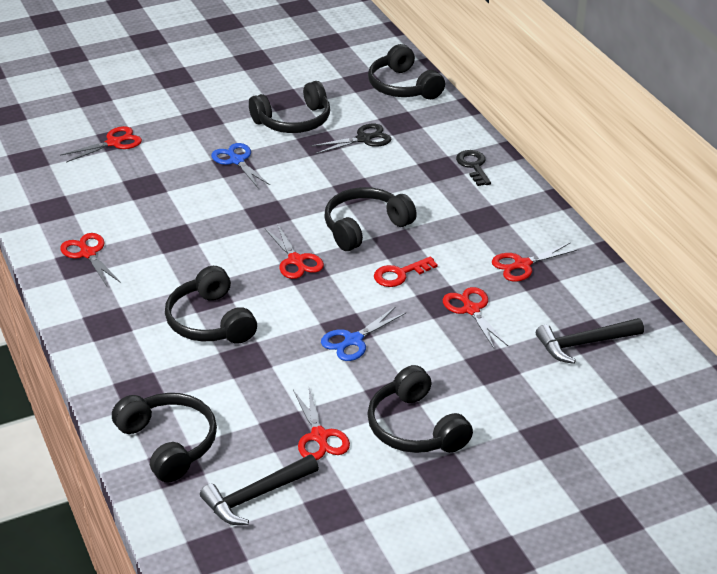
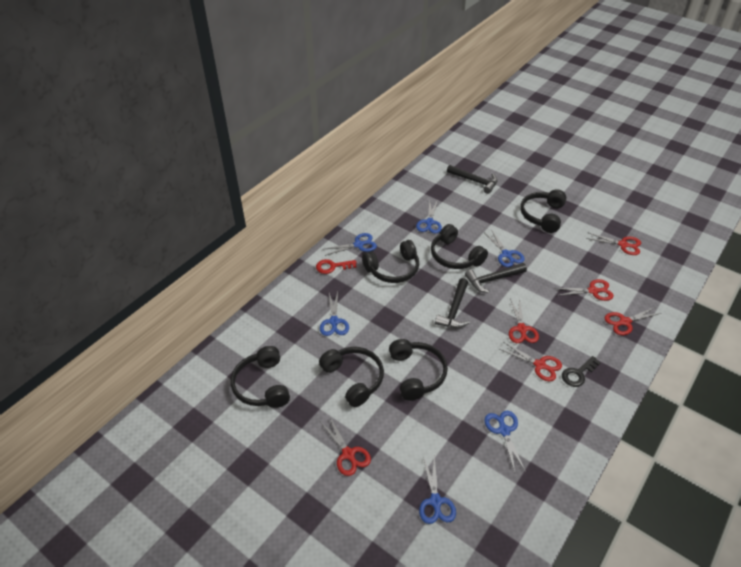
black hammer: [200,454,319,525] [536,318,644,364] = 2 -> [435,278,470,328] [447,165,497,194] [465,263,527,293] = 3
black scissors: [311,124,391,154] = 1 -> none = 0
blue scissors: [211,143,270,188] [321,306,406,361] = 2 -> [320,292,349,336] [325,233,377,256] [416,201,442,234] [419,456,456,524] [485,231,525,267] [485,411,526,473] = 6

